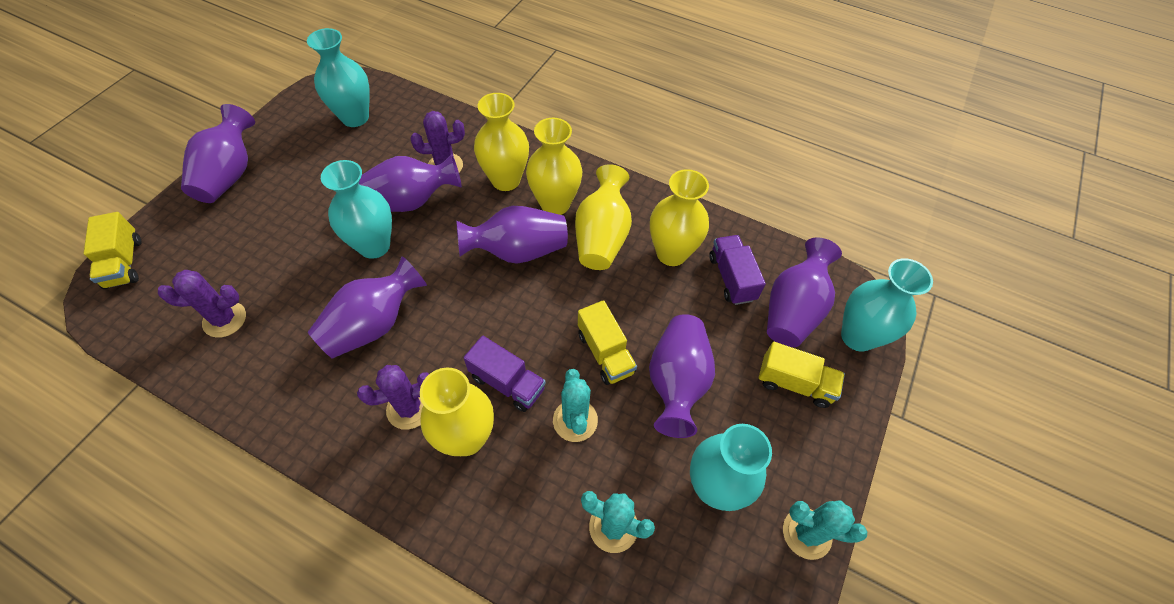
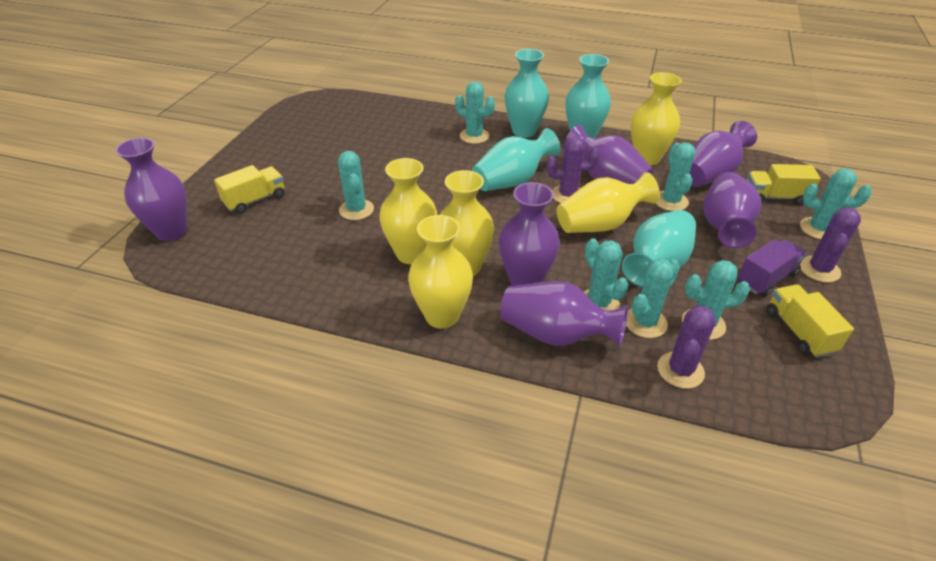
purple truck: [464,336,546,412] [709,235,766,305] = 2 -> [738,239,807,297] = 1
turquoise cactus: [553,369,598,442] [581,491,655,553] [783,500,867,560] = 3 -> [338,151,374,220] [455,81,495,144] [584,238,629,311] [626,258,680,338] [656,142,695,211] [682,260,750,340] [800,169,871,239] = 7

